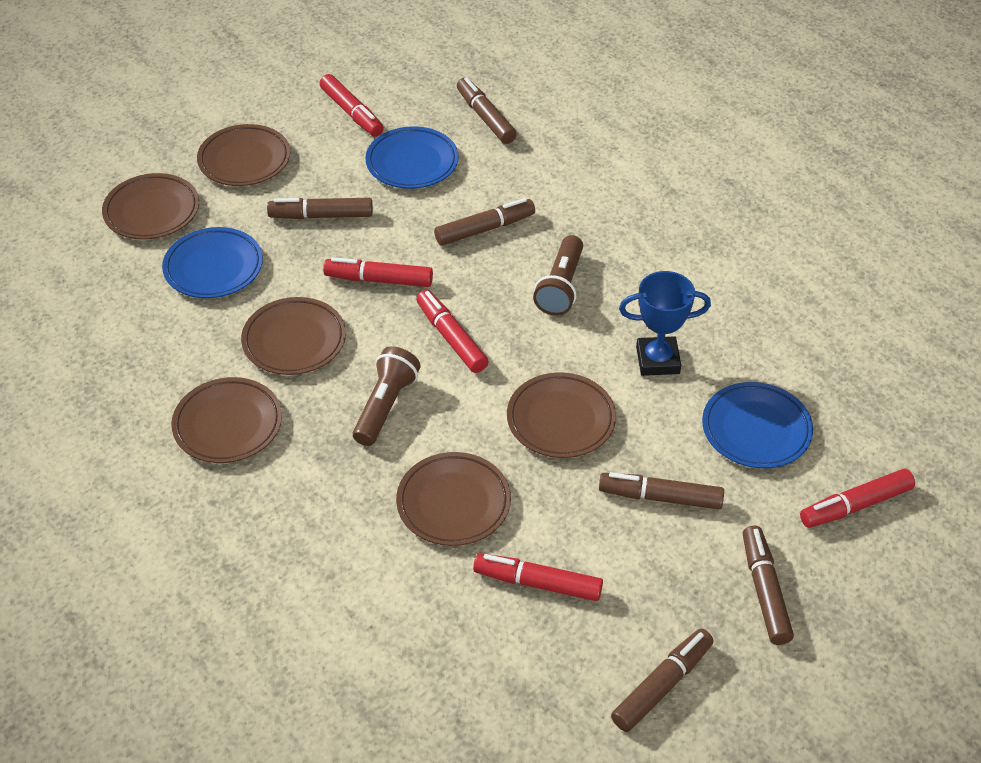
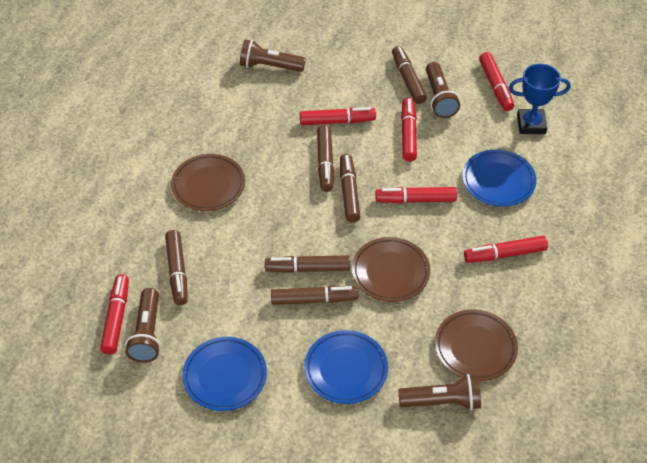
brown flashlight: [353,346,421,446] [533,235,583,316] = 2 -> [125,288,161,363] [240,39,306,72] [398,374,481,411] [426,62,460,118] = 4
brown plate: [102,173,199,240] [171,377,282,463] [197,124,290,186] [241,297,346,375] [396,452,511,546] [507,373,616,458] = 6 -> [171,154,245,211] [352,237,430,302] [435,309,518,381] = 3
red marker: [320,74,384,137] [323,257,433,287] [416,290,489,373] [473,553,603,601] [800,468,915,528] = 5 -> [100,274,129,355] [300,107,376,125] [375,187,457,203] [401,98,417,162] [464,236,548,263] [479,52,514,111] = 6

